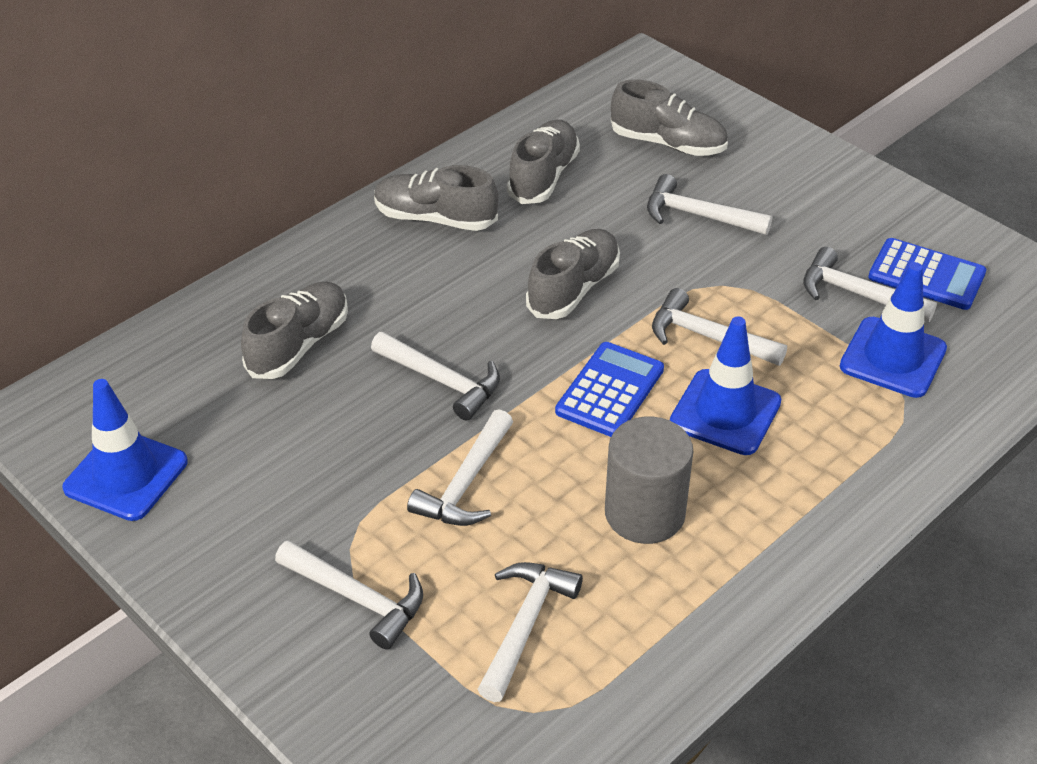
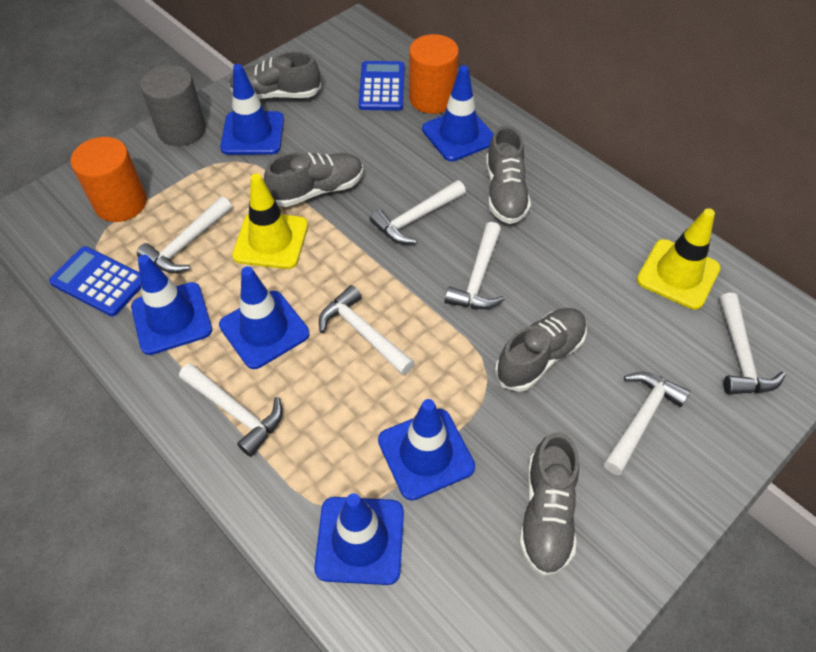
blue traffic cone: [62,379,188,521] [670,316,781,455] [840,262,947,398] = 3 -> [131,255,212,355] [219,266,310,369] [220,64,284,155] [314,493,404,585] [378,399,475,501] [422,65,494,161] = 6
orange cylinder: none = 0 -> [71,137,147,222] [409,34,459,114] = 2
yellow traffic cone: none = 0 -> [232,173,308,269] [637,208,721,310] = 2

